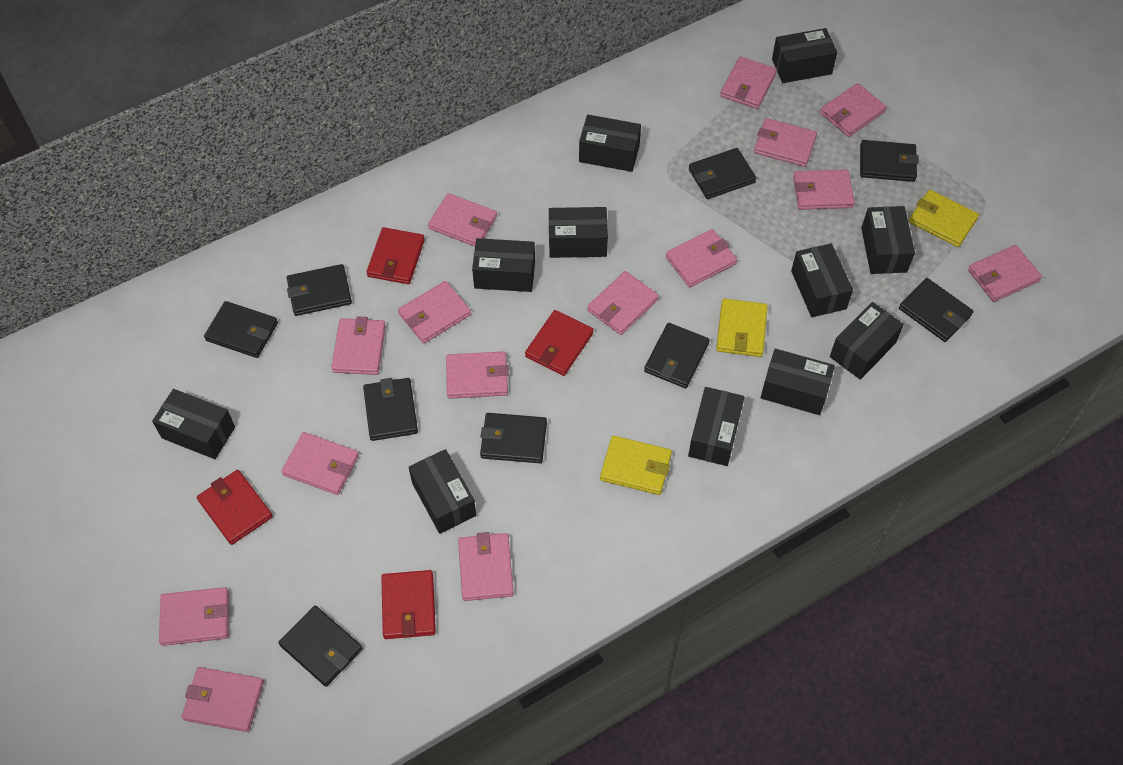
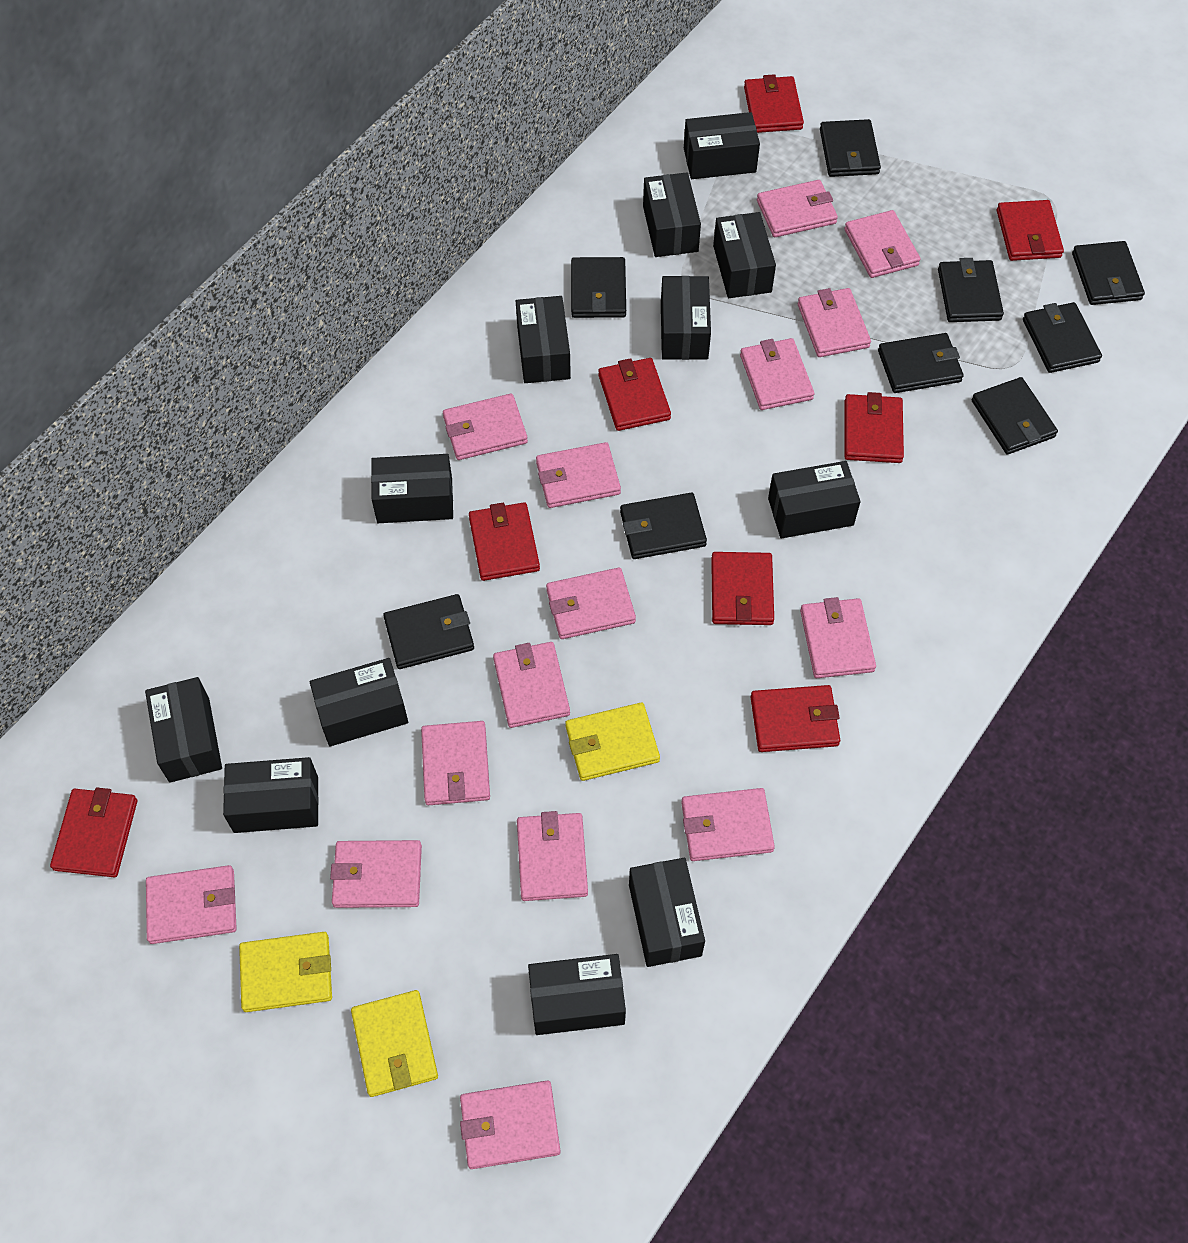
black box: [152,389,235,459] [409,449,476,534] [472,238,535,292] [549,207,608,258] [579,115,641,172] [688,387,745,466] [761,349,835,415] [772,28,838,83] [791,243,853,317] [830,302,904,380] [861,206,915,274] = 11 -> [145,677,222,783] [223,757,319,833] [310,658,408,747] [371,454,453,523] [516,296,571,383] [528,954,626,1035] [629,858,705,967] [643,172,701,257] [661,276,711,360] [684,112,760,179] [713,212,776,298] [768,461,861,539] = 12
red wallet: [197,470,273,545] [366,227,425,284] [381,570,436,639] [525,310,594,376] = 4 -> [50,788,137,877] [469,502,540,581] [598,358,671,431] [711,552,774,625] [744,74,804,133] [750,685,840,752] [844,392,904,463] [997,200,1064,261] = 8

